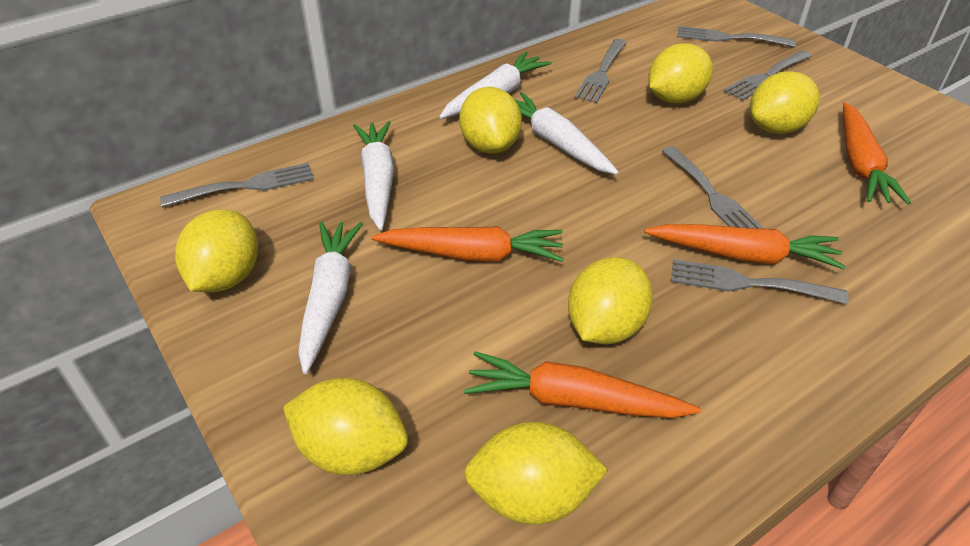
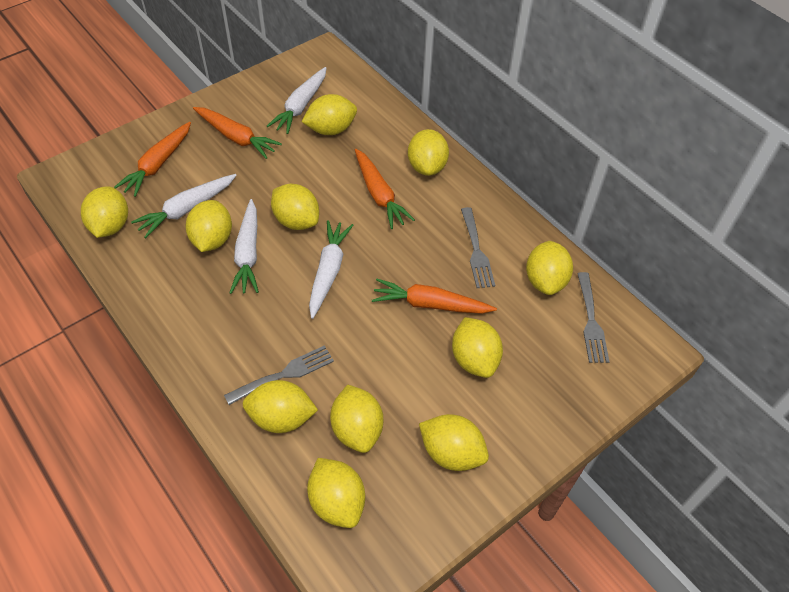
grey fork: [160,163,314,207] [574,39,627,103] [662,146,764,229] [671,259,848,304] [677,26,796,47] [724,50,812,101] = 6 -> [224,345,334,405] [461,207,495,288] [577,272,609,363] = 3
yellow lemon: [175,209,258,292] [283,378,408,475] [459,87,522,153] [464,422,608,525] [568,257,653,344] [648,43,713,103] [750,71,820,134] = 7 -> [81,186,128,238] [186,200,232,252] [243,380,318,433] [271,184,319,230] [302,94,357,135] [307,458,365,528] [330,385,383,453] [408,129,449,176] [419,414,489,471] [452,317,503,378] [526,241,573,295] = 11

